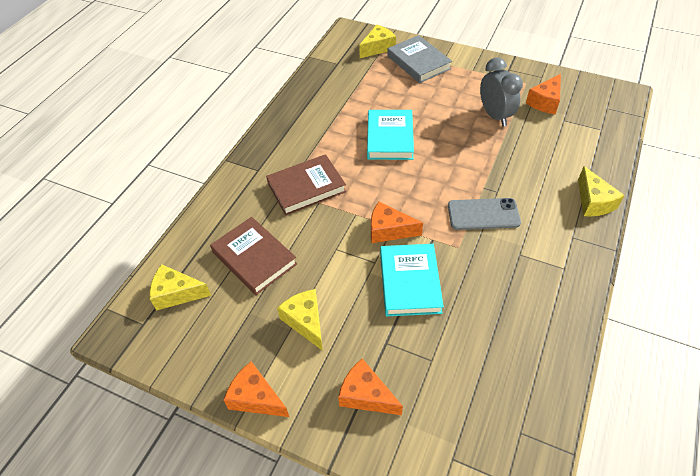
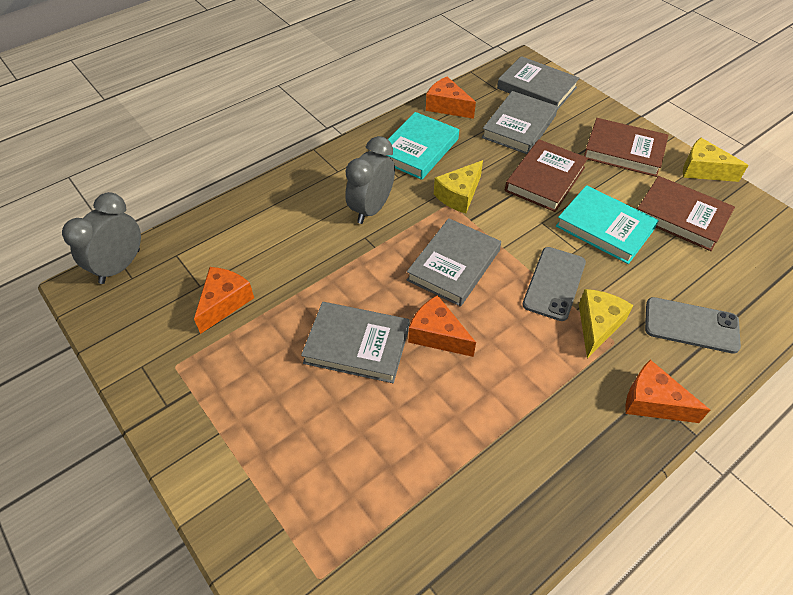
brown book: [210,217,297,295] [266,154,346,215] = 2 -> [505,139,588,212] [584,118,668,177] [637,176,735,251] = 3
grey book: [387,35,452,83] = 1 -> [301,302,409,383] [407,218,501,307] [482,91,558,154] [497,56,580,110] = 4
grey clock: [480,57,523,127] = 1 -> [62,192,141,284] [345,136,395,224] = 2
grey phone: [448,198,521,230] = 1 -> [522,247,586,321] [645,297,741,354] = 2
yellow cheese: [150,264,211,311] [277,289,323,351] [359,24,396,58] [578,166,625,216] = 4 -> [434,160,483,213] [579,289,634,358] [683,137,748,182] = 3

